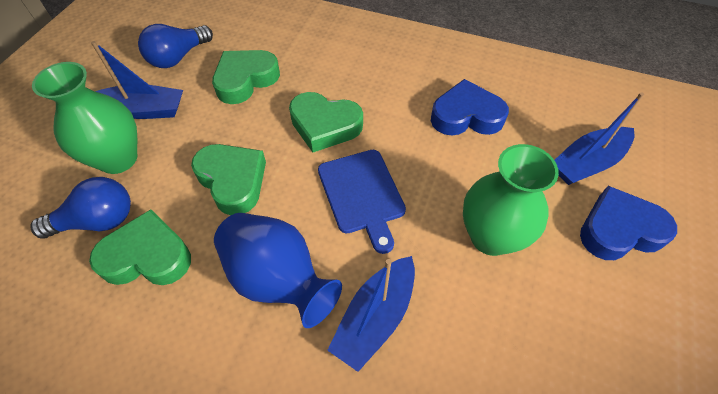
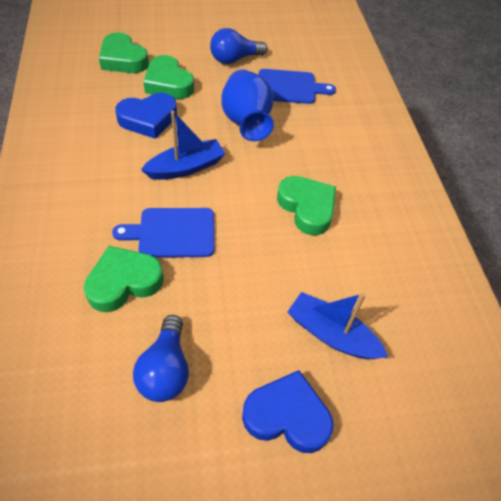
blue boat: [91,41,183,119] [327,256,415,372] [555,92,644,185] = 3 -> [141,111,225,180] [288,292,388,359] = 2
blue cutting board: [318,150,406,254] = 1 -> [112,208,214,258] [259,69,336,104] = 2
green vase: [32,62,137,174] [463,144,559,256] = 2 -> none = 0

